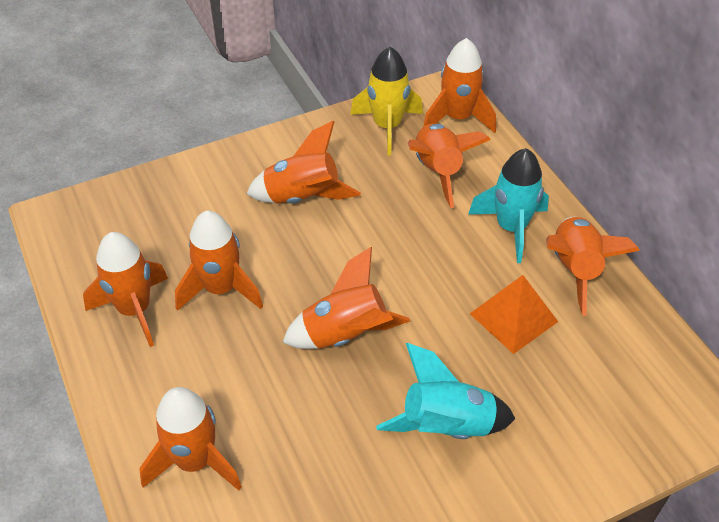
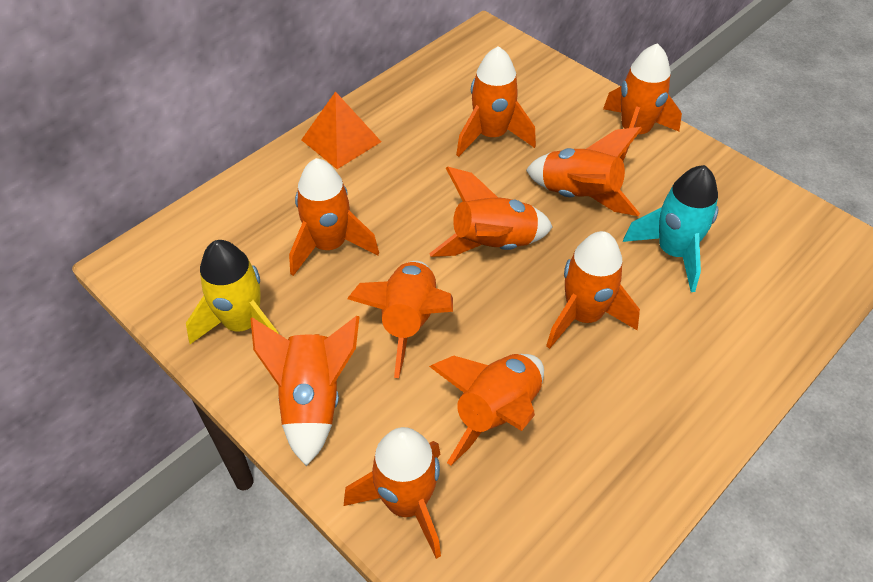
orange rocket: [83,232,168,347] [139,387,242,491] [175,211,263,311] [246,121,361,204] [282,247,410,349] [408,124,491,208] [423,38,496,133] [546,217,640,316] = 8 -> [250,316,360,466] [289,158,379,276] [344,427,441,559] [347,261,453,378] [429,167,552,257] [429,354,544,466] [456,46,536,157] [526,127,642,216] [546,231,640,349] [603,43,682,161] = 10
turquoise rocket: [376,343,516,439] [468,148,549,263] = 2 -> [623,165,718,292] = 1

